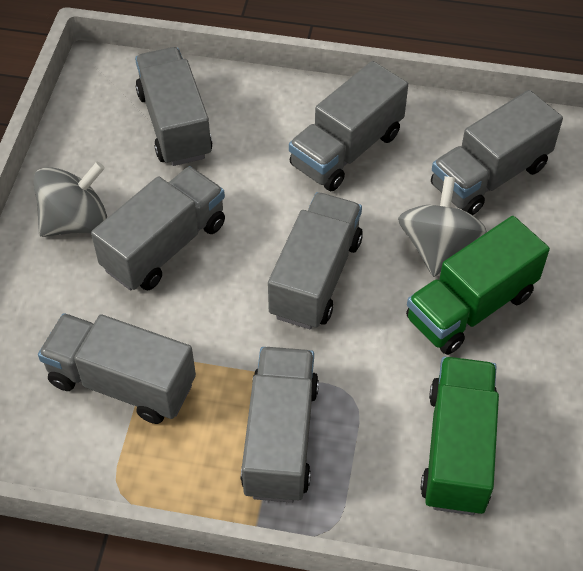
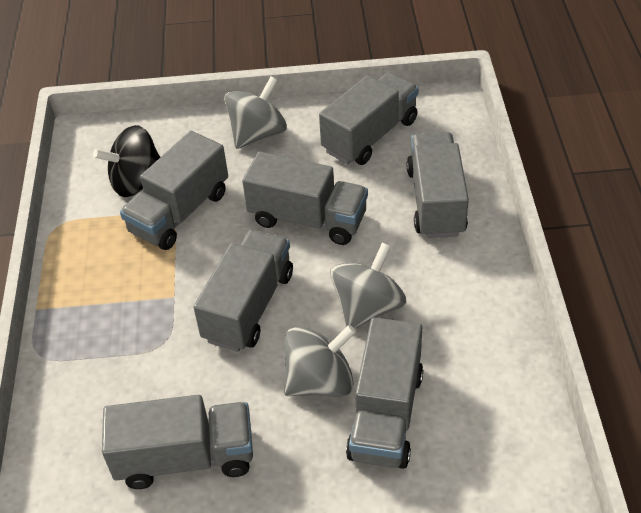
black spinning top: none = 0 -> [93,125,160,197] = 1
green truck: [406,216,550,355] [420,357,499,515] = 2 -> none = 0
grey spinning top: [33,162,107,237] [398,176,487,277] = 2 -> [224,77,287,149] [284,325,356,397] [330,243,406,329] = 3

